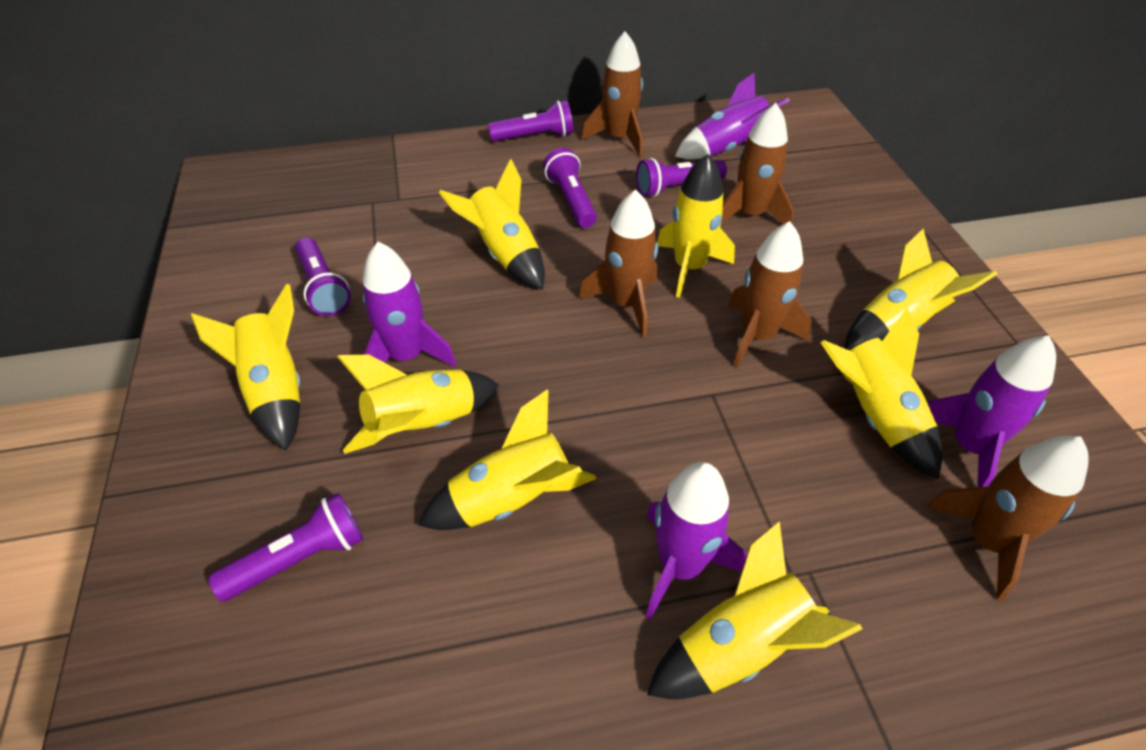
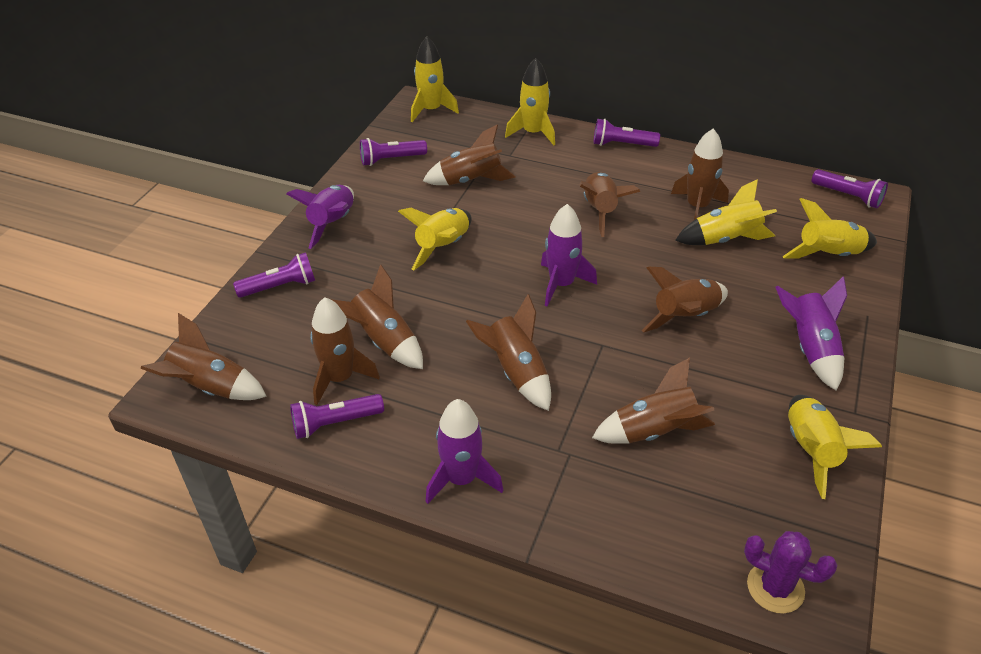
brown rocket: [579,189,658,337] [581,31,643,157] [721,103,794,224] [729,221,812,367] [927,436,1089,601] = 5 -> [140,313,267,400] [310,297,380,405] [331,264,423,369] [423,124,516,185] [466,294,551,411] [580,172,640,237] [592,358,715,444] [642,267,728,333] [671,128,729,220] = 9
purple cactus: none = 0 -> [744,531,837,614] = 1
yellow rocket: [191,284,300,451] [337,355,499,454] [418,389,597,530] [439,159,545,290] [647,521,862,699] [657,154,735,298] [820,307,942,479] [844,228,998,351] = 8 -> [398,208,472,270] [411,37,459,122] [505,58,555,145] [675,179,777,245] [782,198,877,259] [788,395,882,499] = 6

